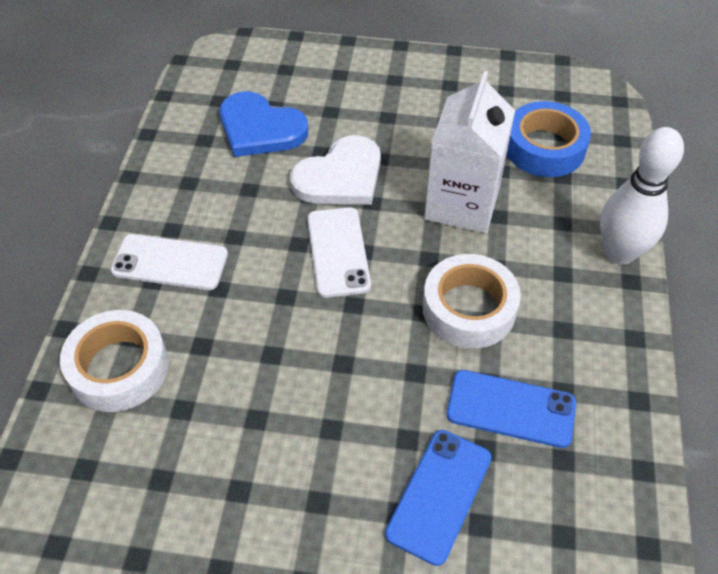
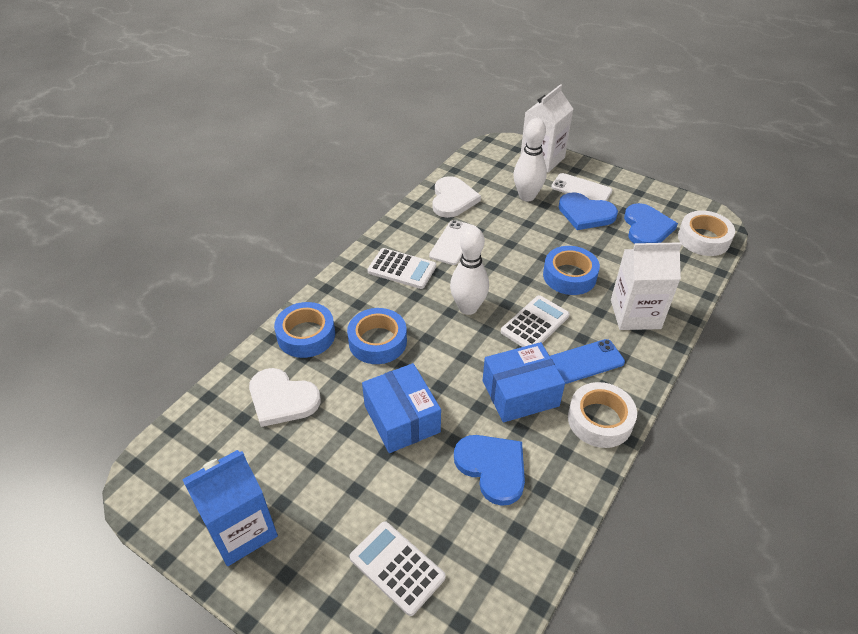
blue box: none = 0 -> [362,363,441,453] [483,342,565,422] = 2
blue carton: none = 0 -> [182,450,278,566] = 1
blue heart: [220,91,308,157] = 1 -> [454,435,525,506] [559,192,618,230] [624,203,678,244] = 3
blue phone: [385,430,492,566] [446,370,576,448] = 2 -> [550,339,625,384] = 1
blue tape: [507,101,591,177] = 1 -> [274,302,335,358] [347,308,407,364] [543,246,600,295] = 3
white bowling pin: [600,127,684,265] = 1 -> [450,227,489,315] [513,118,547,201] = 2
white calculator: none = 0 -> [349,521,446,616] [367,248,436,289] [501,295,570,347] = 3
white carton: [424,71,515,233] = 1 -> [520,84,573,173] [611,242,682,330] = 2
white heart: [290,135,381,205] = 1 -> [249,368,321,427] [433,176,481,218] = 2

